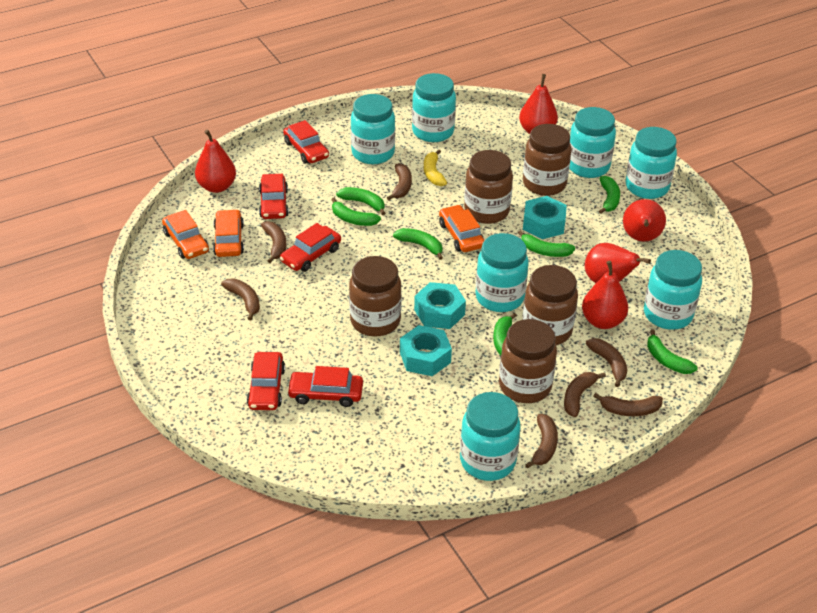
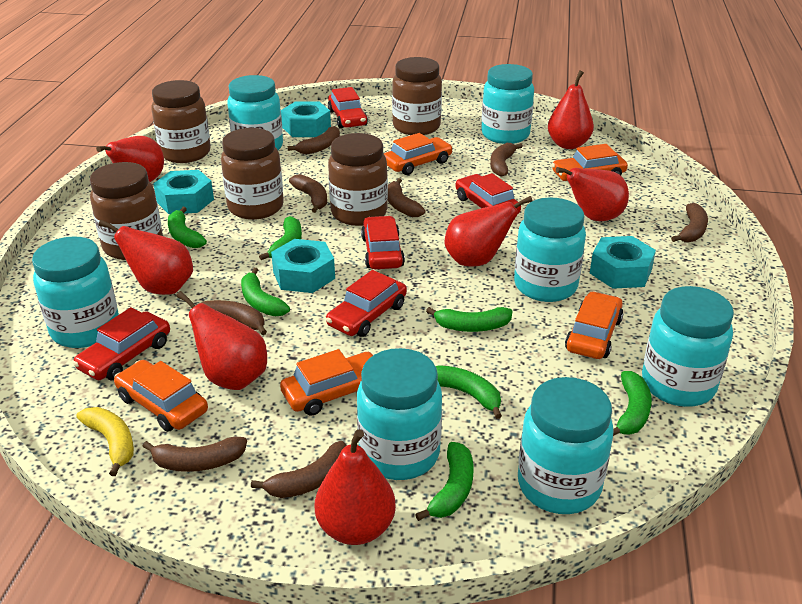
brown banana: [221,278,260,320] [261,221,286,263] [387,163,412,200] [525,414,558,468] [564,372,606,417] [586,338,627,387] [594,393,663,416] = 7 -> [142,437,247,472] [201,300,267,335] [251,441,347,498] [288,126,340,155] [289,174,327,213] [387,178,425,217] [490,143,523,177] [671,203,708,242] = 8
orange car: [162,210,209,259] [213,209,244,257] [439,205,485,252] = 3 -> [114,360,208,432] [280,349,375,416] [384,133,453,175] [552,144,628,181] [565,291,623,359] = 5
red pear: [195,129,236,193] [519,74,558,134] [582,261,628,329] [585,243,651,283] [623,199,666,242] = 5 -> [96,136,164,182] [99,220,193,295] [176,291,267,390] [315,429,396,545] [444,196,532,267] [548,70,594,149] [556,167,629,221] = 7
turquoise nut: [400,325,452,376] [414,282,466,329] [523,196,567,239] = 3 -> [153,170,214,214] [271,239,335,293] [281,102,331,137] [590,236,656,289] = 4

